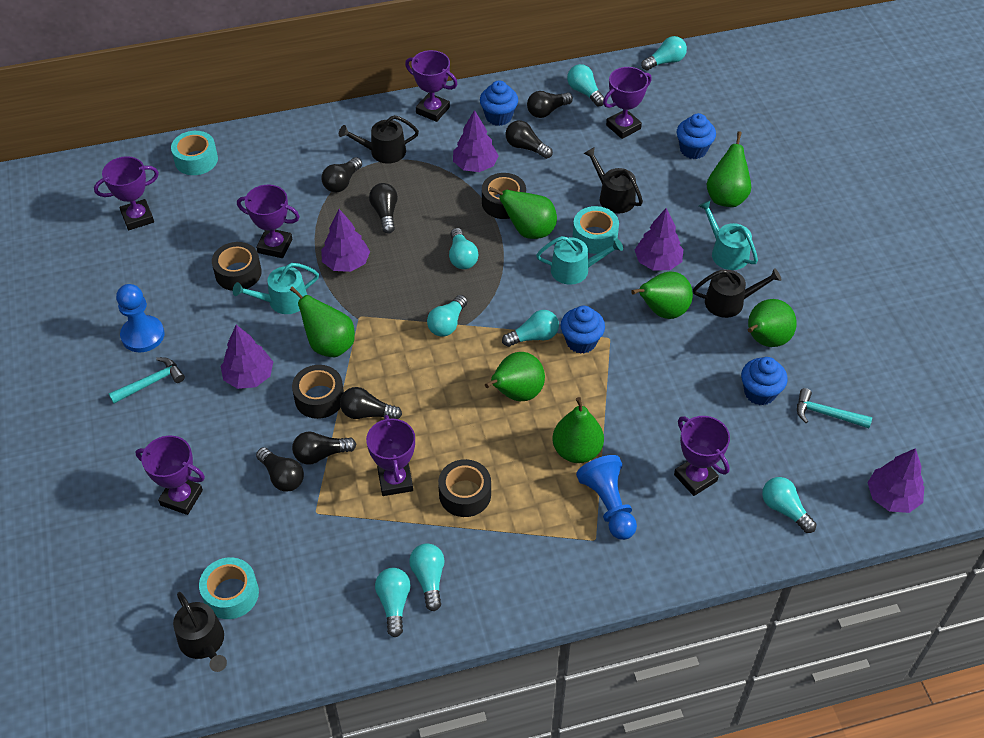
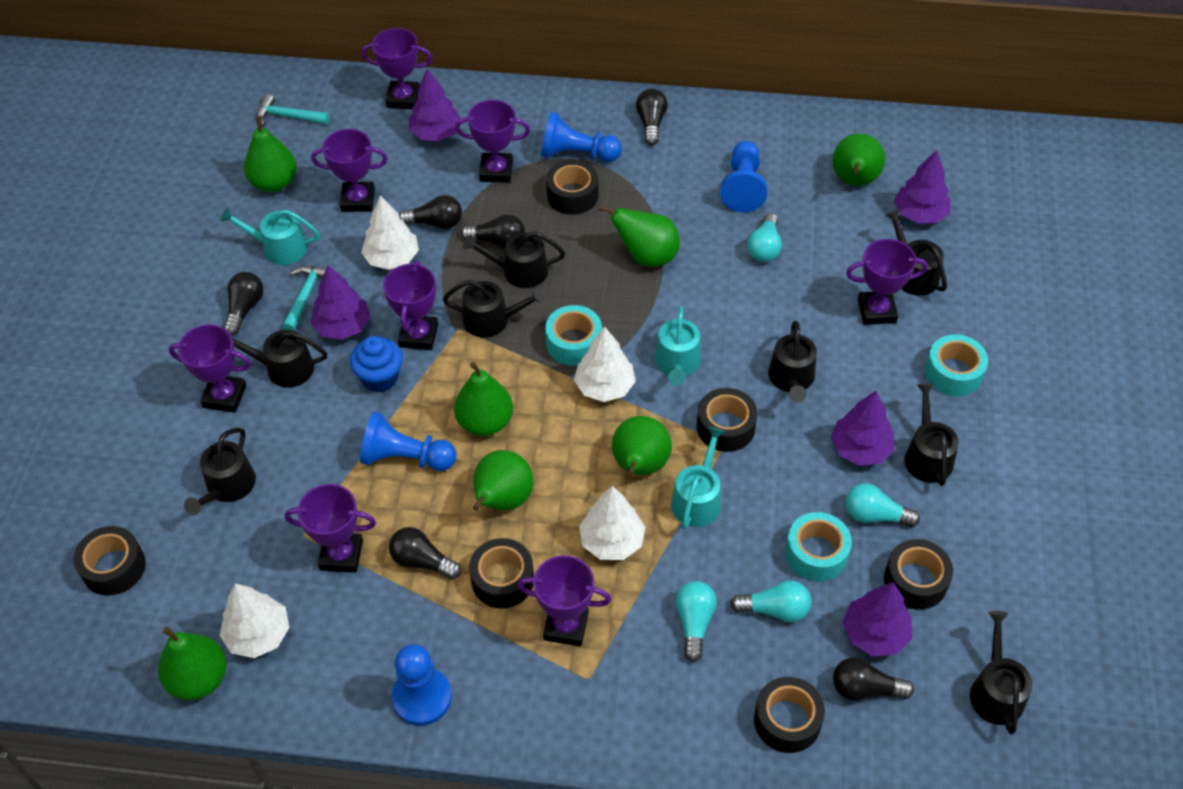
black light bulb: [256,447,304,492] [292,431,356,465] [321,157,362,193] [340,387,402,419] [369,183,398,234] [506,120,553,159] [527,91,573,118] = 7 -> [224,272,264,336] [389,527,461,579] [399,195,462,229] [461,214,525,248] [636,89,668,146] [833,657,914,701] = 6
black tape: [212,242,262,291] [292,365,344,419] [438,459,491,517] [482,173,526,219] = 4 -> [74,526,146,596] [469,538,534,608] [546,160,599,215] [697,388,758,452] [754,677,825,753] [884,539,953,610] = 6
black watering can: [173,592,227,672] [339,115,419,164] [583,147,643,213] [693,268,781,318] = 4 -> [184,428,256,515] [227,330,327,388] [443,280,545,338] [463,232,565,288] [768,321,817,402] [885,209,947,296] [904,384,959,486] [970,611,1033,734] = 8
blue cupcake: [480,80,518,126] [561,306,605,354] [677,113,716,159] [741,357,788,405] = 4 -> [350,336,403,392] = 1
blue pawn: [116,284,164,352] [576,455,637,540] = 2 -> [360,412,456,471] [392,644,452,726] [541,111,622,162] [720,141,767,212] = 4
purple trophy: [94,156,159,230] [135,436,205,515] [237,185,300,258] [366,415,415,496] [405,50,457,122] [603,67,652,139] [674,416,730,496] = 7 -> [169,324,251,413] [285,484,376,573] [311,129,388,212] [361,28,432,110] [383,261,438,350] [455,100,530,183] [517,555,612,646] [846,239,928,325] = 8
turquoise light bulb: [375,568,411,637] [409,543,445,611] [427,295,467,337] [449,228,478,269] [502,310,559,347] [567,64,604,106] [641,36,687,70] [762,477,816,533] = 8 -> [675,581,717,662] [730,581,811,622] [747,213,782,262] [845,483,920,527] = 4
white tree: none = 0 -> [220,583,290,658] [361,195,419,270] [574,326,636,402] [579,486,645,560] = 4

